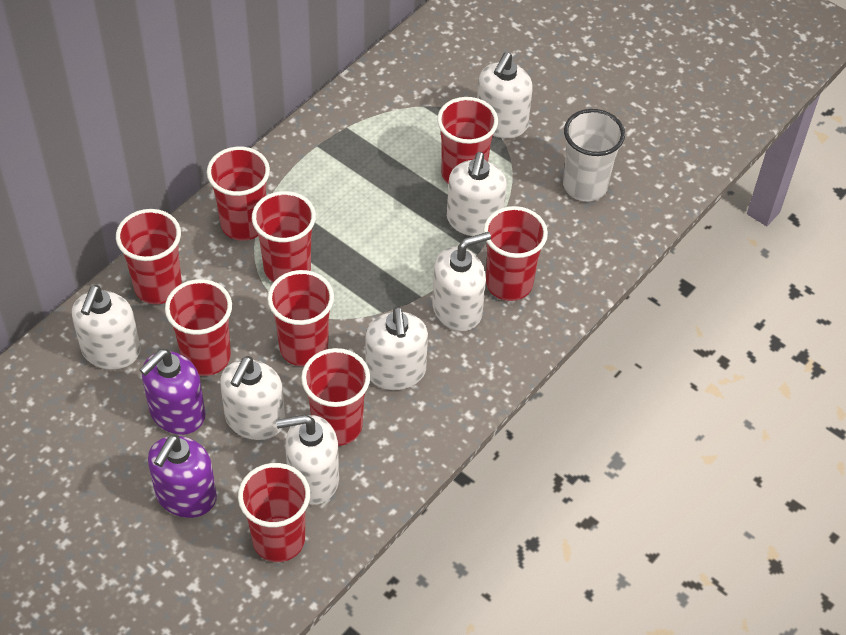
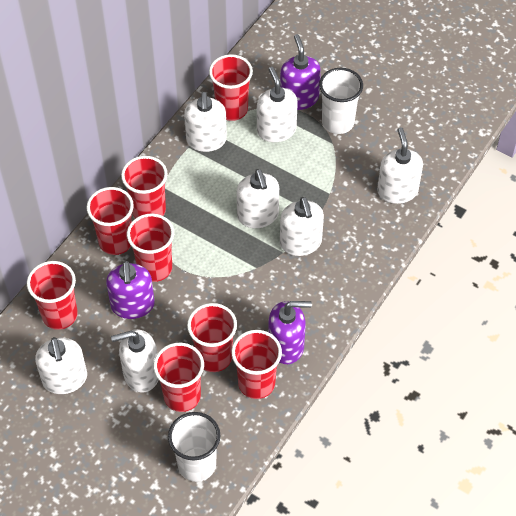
purple soap dispenser: [139,349,206,435] [148,434,217,518] = 2 -> [106,261,155,319] [268,301,312,364] [280,34,321,110] = 3
red cup: [116,209,182,304] [165,279,232,376] [207,146,270,241] [238,463,310,562] [252,191,316,282] [267,270,334,366] [301,348,370,446] [437,97,498,184] [483,206,548,301] = 9 -> [27,261,78,330] [86,187,134,255] [121,156,168,219] [127,213,174,282] [153,343,204,412] [187,303,237,372] [209,54,253,121] [231,330,282,399] = 8
white cup: [563,109,625,201] = 1 -> [168,412,220,482] [319,68,363,134] = 2

